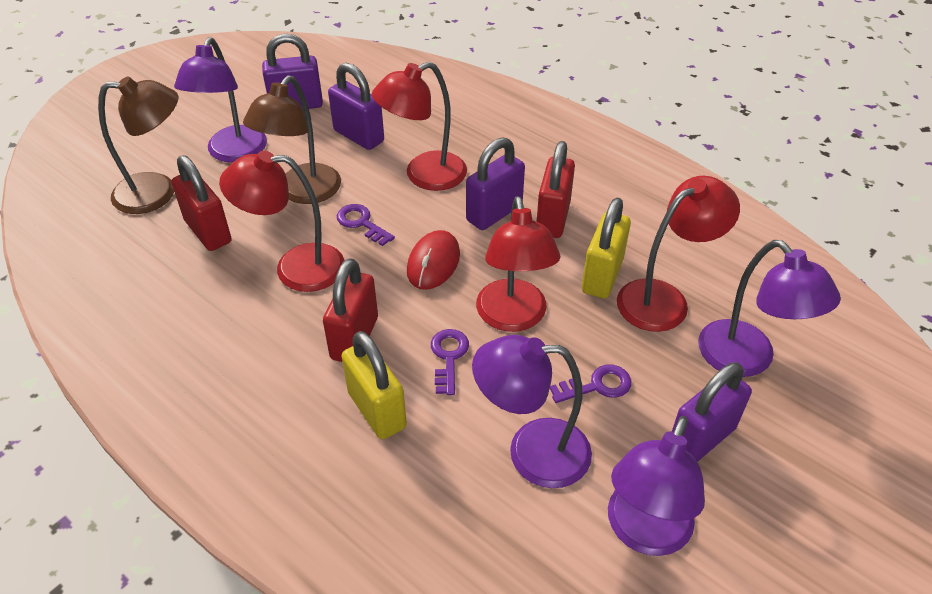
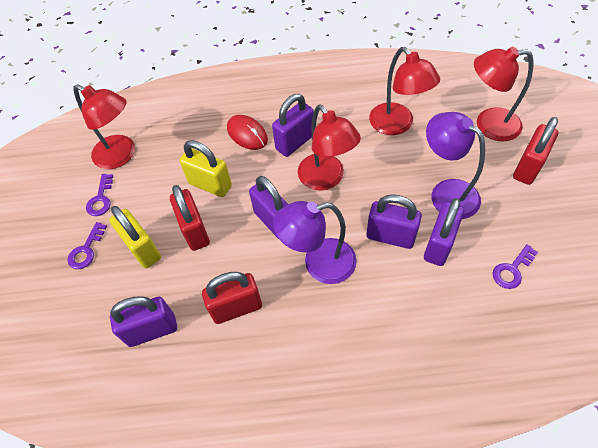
brown lamp: [98,76,178,214] [243,75,341,204] = 2 -> none = 0
purple lamp: [174,37,267,163] [472,335,592,488] [608,416,705,556] [698,240,841,377] = 4 -> [273,201,357,284] [426,112,485,219] = 2
purple padlock: [262,34,323,109] [328,63,384,150] [466,137,525,230] [672,362,752,462] = 4 -> [110,296,177,347] [249,176,288,239] [272,94,314,157] [366,194,422,249] [424,198,464,266] = 5

